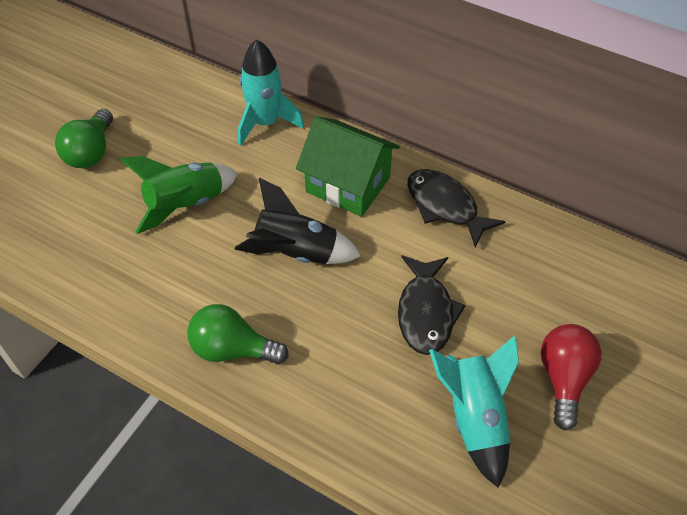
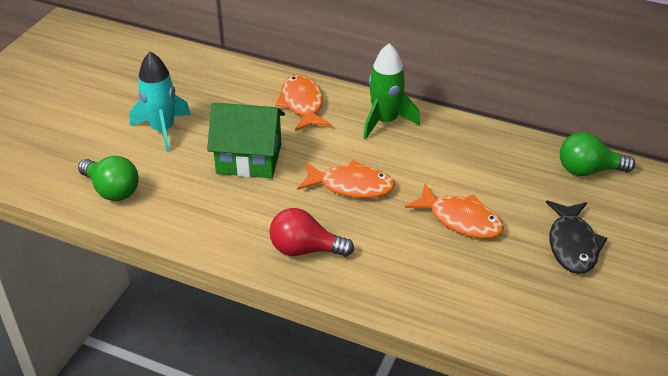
black fish: [398,255,466,355] [407,169,506,247] = 2 -> [546,200,607,274] = 1
black rocket: [235,178,361,264] = 1 -> none = 0
orange fish: none = 0 -> [275,75,331,131] [297,160,395,198] [405,184,504,239] = 3
turquoise rocket: [238,39,304,146] [429,335,519,488] = 2 -> [129,52,191,152] = 1

